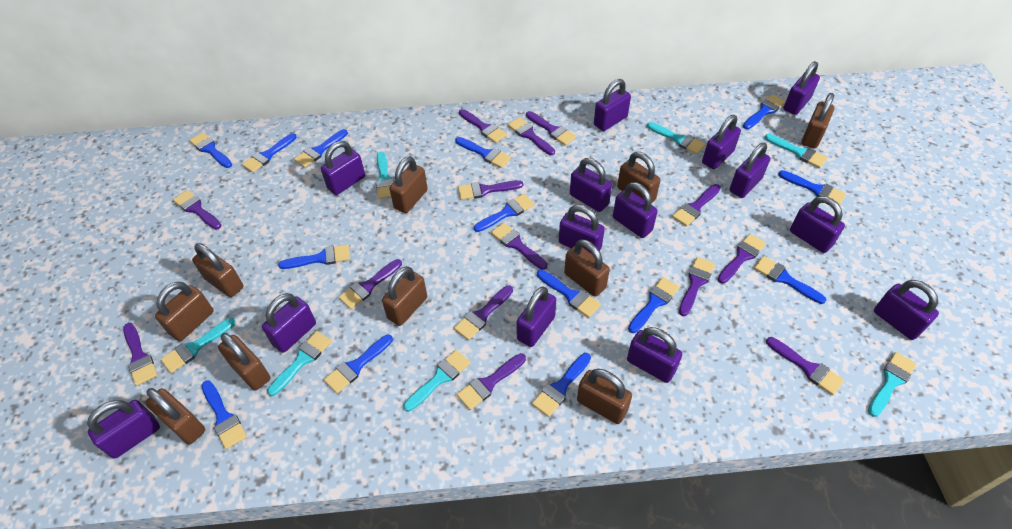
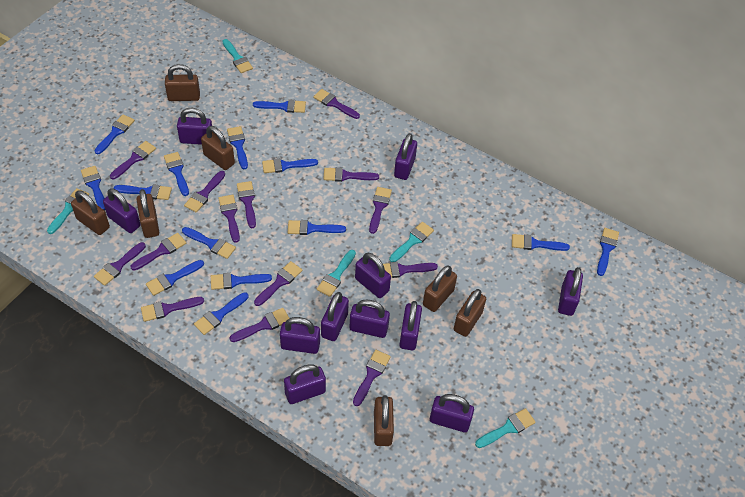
brown padlock: [145,388,205,444] [155,282,213,341] [192,243,243,297] [218,333,270,391] [382,266,427,326] [389,156,428,213] [564,239,610,297] [577,369,632,424] [617,152,661,203] [801,93,834,148] = 10 -> [71,190,110,235] [136,189,159,238] [165,64,200,101] [201,126,235,170] [374,395,394,446] [423,265,457,312] [454,289,486,337] = 7
purple padlock: [87,400,160,459] [262,293,316,353] [321,141,365,195] [517,287,556,347] [559,205,605,255] [570,158,612,212] [594,79,631,131] [613,182,658,238] [627,327,682,383] [702,115,741,169] [729,143,770,198] [784,61,820,115] [790,196,845,253] [874,280,939,340] = 14 -> [103,188,141,233] [177,108,212,145] [280,317,320,354] [284,364,326,404] [321,292,349,341] [350,299,390,338] [355,253,391,298] [394,133,417,180] [399,301,422,350] [430,394,474,432] [558,267,583,316] = 11
turquoise brush: [161,318,236,373] [267,331,332,396] [376,152,394,199] [403,350,471,412] [647,122,706,154] [764,134,828,168] [868,352,916,417] = 7 -> [47,188,89,234] [222,39,253,73] [317,250,356,297] [389,222,434,262] [475,408,536,448] = 5

